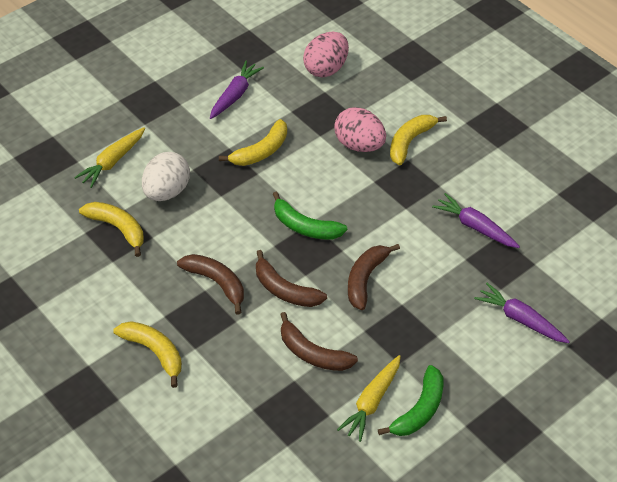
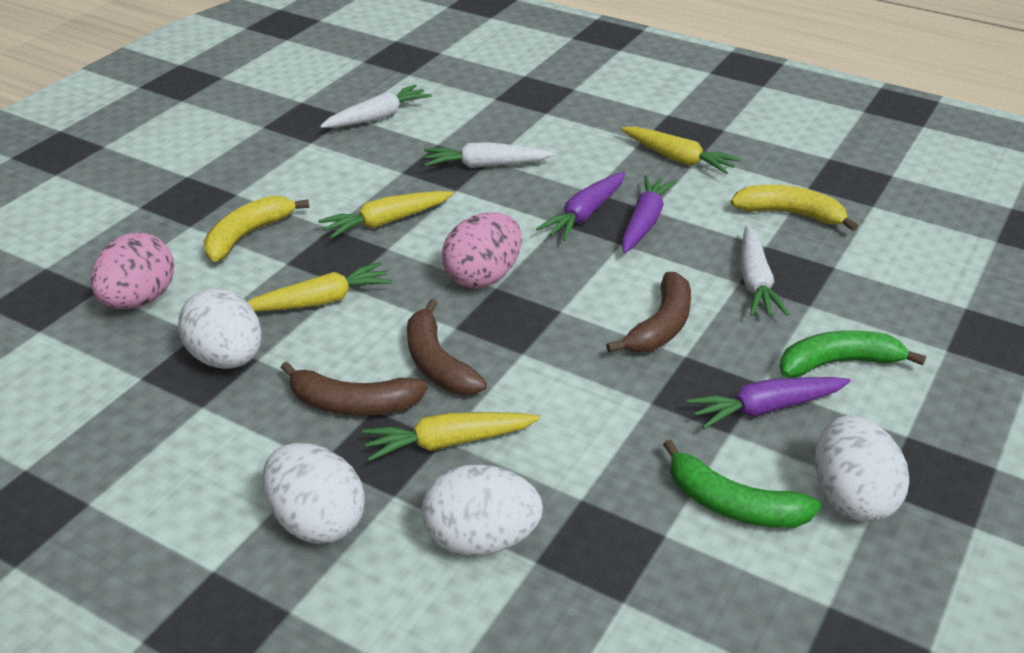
brown banana: [177,254,244,315] [256,250,327,307] [280,312,358,371] [348,244,400,310] = 4 -> [281,361,428,416] [407,299,487,395] [606,272,691,353] = 3
white carrot: none = 0 -> [320,84,432,128] [424,142,555,168] [741,225,789,316] = 3
white egg: [142,152,190,201] = 1 -> [178,288,262,369] [263,443,365,544] [422,464,543,556] [815,415,909,522] = 4
yellow banana: [79,202,144,257] [113,321,182,388] [219,119,287,166] [390,115,447,165] = 4 -> [204,196,310,262] [730,184,858,231] = 2
yellow carrot: [74,127,145,188] [337,355,401,442] = 2 -> [247,262,392,312] [318,191,453,239] [362,412,540,461] [621,126,741,174] = 4

